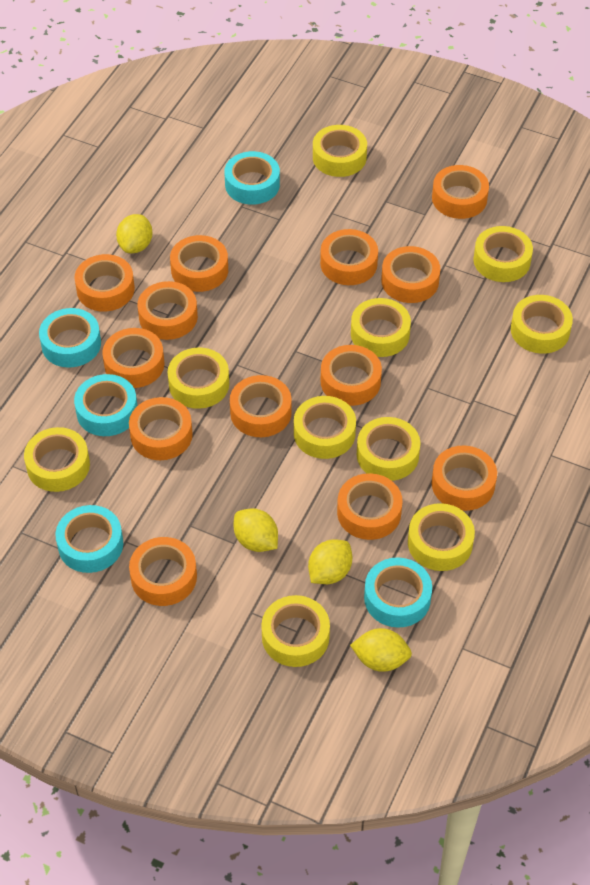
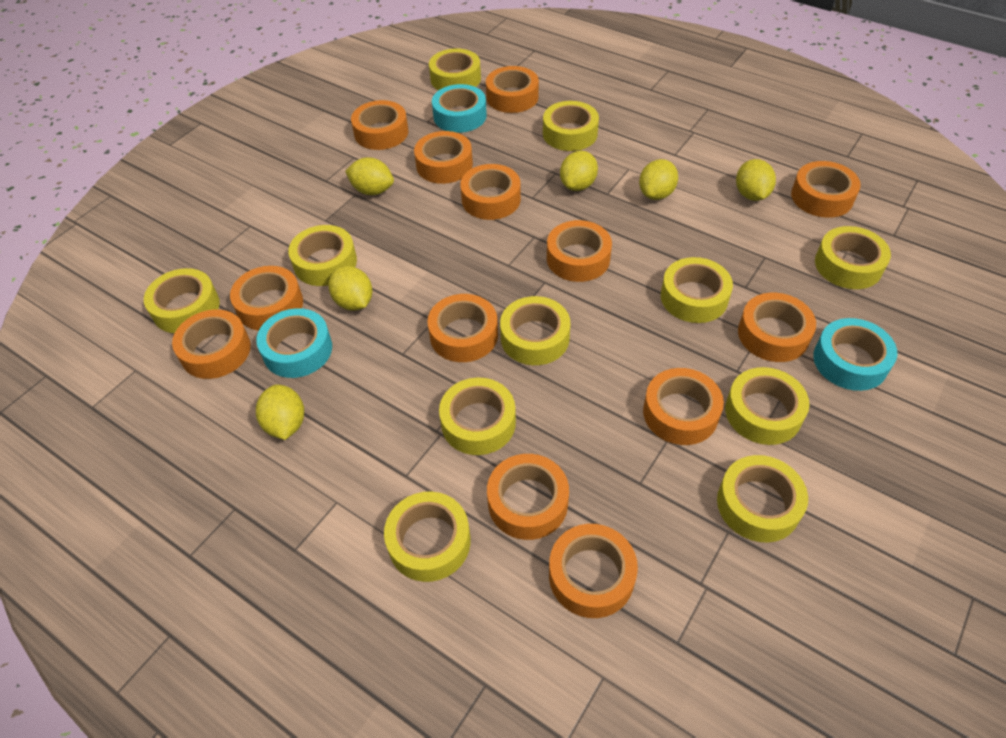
turquoise tape: [39,308,101,367] [55,505,123,573] [74,374,138,436] [224,151,280,205] [364,558,432,628] = 5 -> [256,308,332,378] [432,84,487,133] [813,318,897,391] = 3
yellow lemon: [116,214,152,253] [234,508,278,552] [308,539,352,584] [350,628,412,672] = 4 -> [256,384,304,440] [329,266,372,311] [345,157,394,195] [560,151,598,191] [639,159,678,200] [736,159,776,201] = 6
yellow tape: [24,427,90,492] [167,347,229,409] [261,595,330,667] [294,396,356,459] [313,125,367,177] [351,298,411,357] [357,417,420,481] [408,503,475,571] [473,226,533,282] [511,295,573,354] = 10 -> [144,268,220,333] [288,225,357,286] [384,491,471,582] [429,48,481,90] [439,378,516,455] [500,296,570,365] [543,101,599,151] [661,257,733,323] [717,455,808,543] [725,367,809,445] [815,226,891,289] = 11

